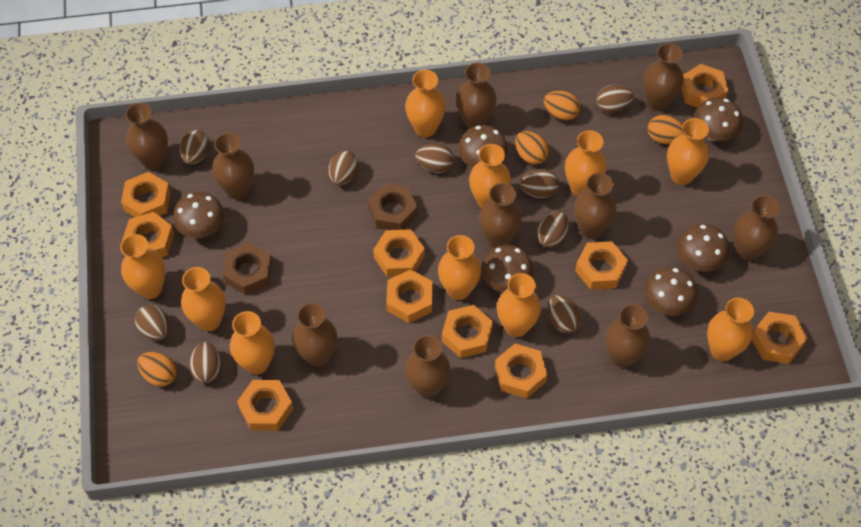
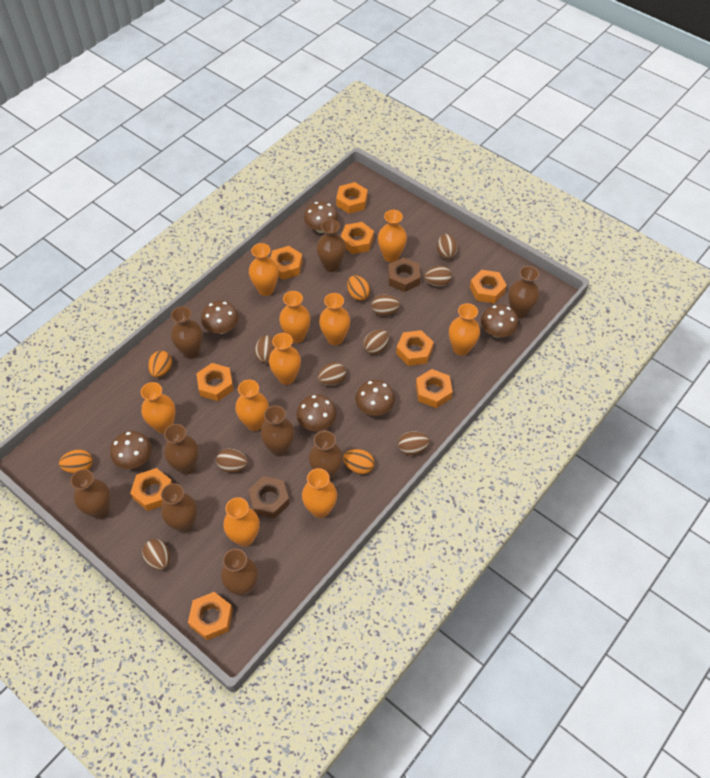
brown vase: [125,103,168,170] [212,133,254,200] [292,303,337,367] [405,335,450,398] [456,63,497,129] [479,183,522,248] [574,173,617,239] [605,304,650,368] [643,43,684,111] [734,195,780,261] = 10 -> [71,469,111,519] [161,483,197,533] [164,424,199,475] [171,306,203,359] [221,549,258,597] [261,405,295,457] [309,431,343,481] [316,219,346,272] [508,266,539,318] = 9
orange nut: [121,172,171,217] [122,212,174,257] [237,380,293,431] [373,229,425,277] [386,269,433,323] [442,305,493,358] [495,344,547,399] [575,241,628,290] [681,64,728,108] [752,312,808,364] = 10 -> [130,468,172,511] [188,592,233,640] [196,363,234,401] [270,246,303,280] [336,182,368,214] [341,222,374,254] [396,330,434,366] [416,369,453,408] [470,270,507,304] = 9

